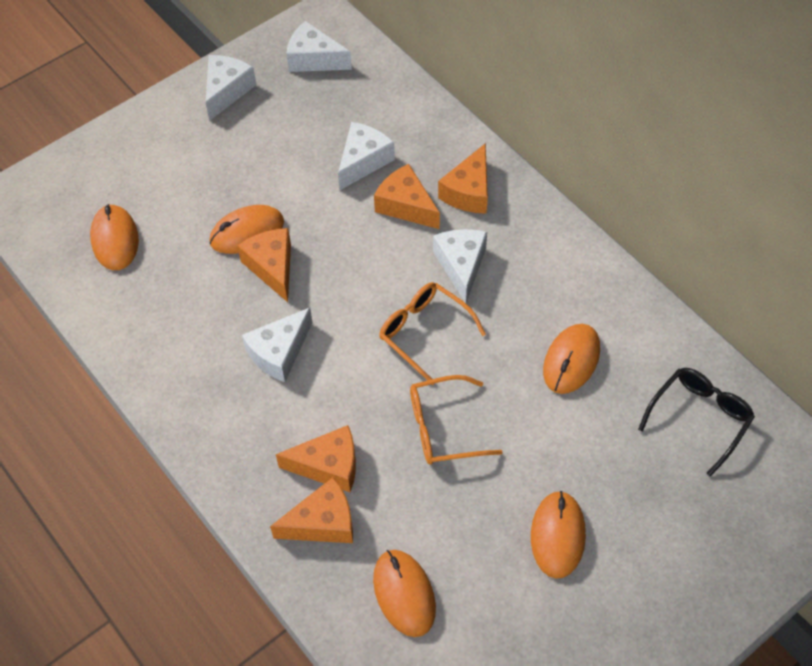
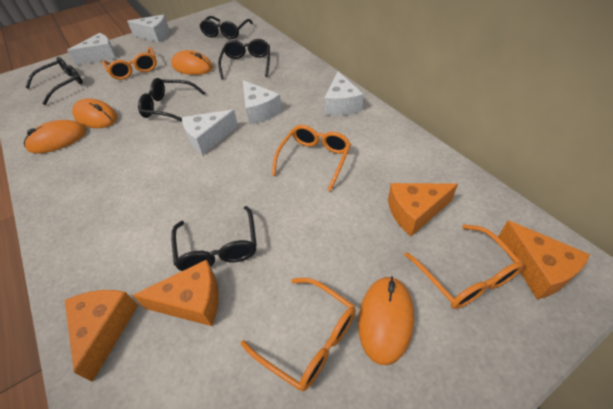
black glasses: [638,368,755,477] = 1 -> [25,57,83,105] [138,78,205,122] [171,206,257,271] [199,16,253,39] [218,39,270,79] = 5
orange cheese: [237,228,291,302] [270,477,353,543] [276,425,356,492] [374,164,440,229] [438,143,488,214] = 5 -> [65,290,138,382] [132,260,219,326] [388,183,458,236] [498,220,590,300] = 4
orange glasses: [379,282,486,385] [410,375,503,465] = 2 -> [102,47,157,80] [241,278,356,391] [272,125,351,191] [404,224,524,309] = 4
orange mouse: [90,204,139,270] [209,205,284,254] [373,550,436,637] [531,491,586,579] [543,324,600,394] = 5 -> [24,120,86,154] [72,99,118,128] [171,50,213,75] [358,276,414,365] = 4

